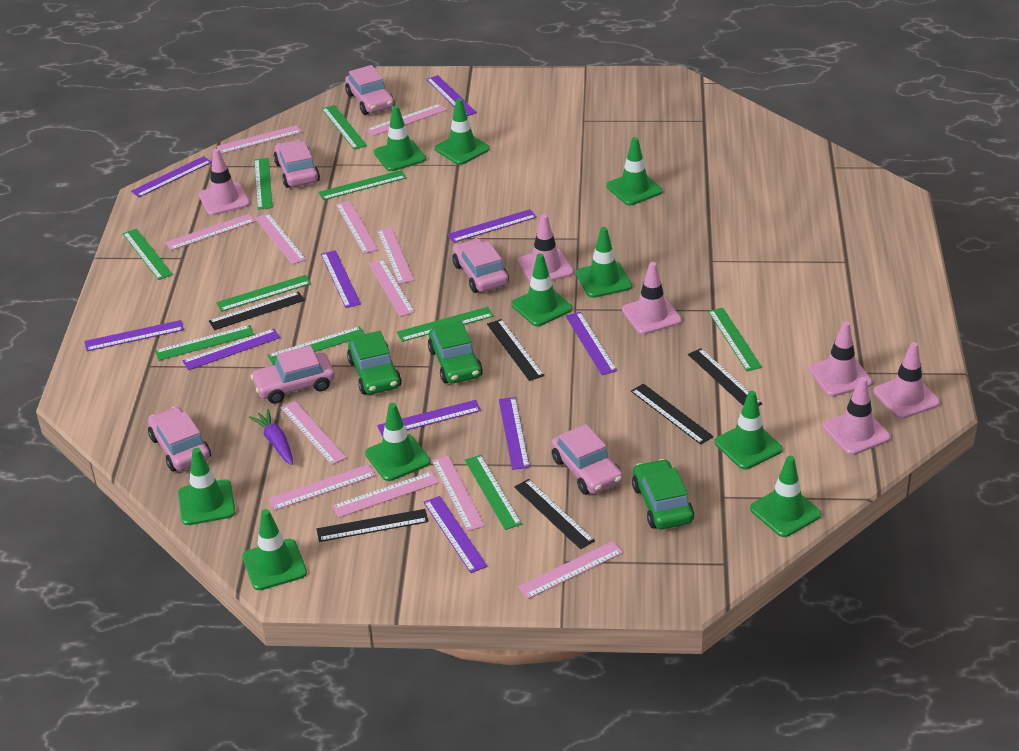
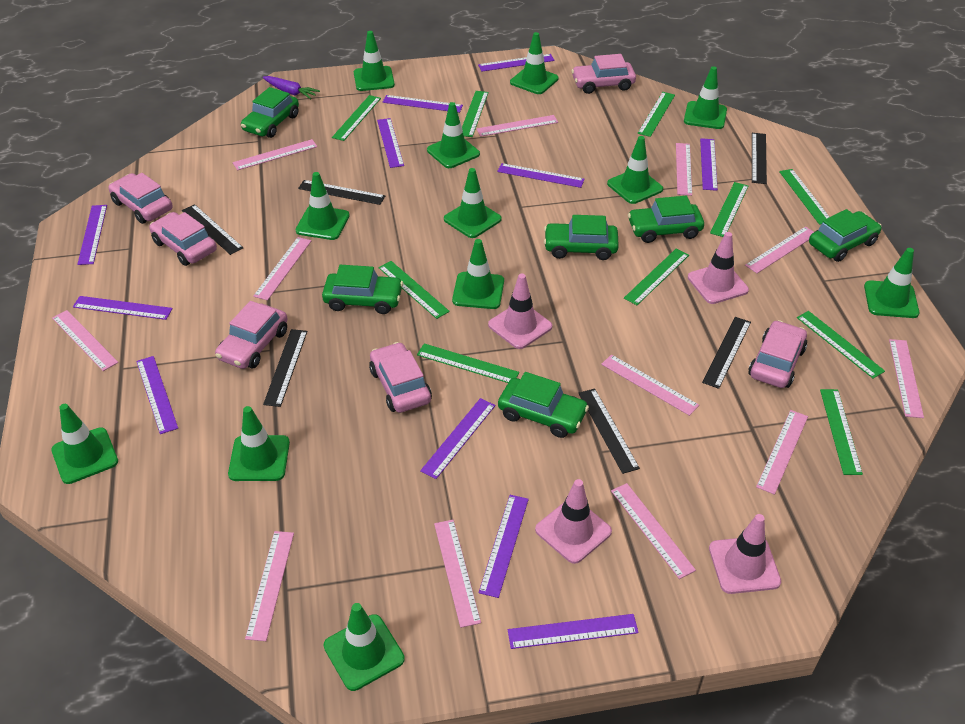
green car: [347,331,402,394] [428,320,483,384] [632,459,694,529] = 3 -> [241,87,299,138] [322,265,403,314] [498,372,589,438] [544,215,619,260] [628,196,704,243] [809,209,882,262] = 6
green traffic cone: [178,448,236,525] [242,509,307,590] [365,403,430,481] [374,105,426,171] [435,98,490,165] [511,253,572,326] [576,227,632,298] [607,137,663,205] [715,391,782,469] [750,456,821,537] = 10 -> [51,404,118,484] [228,406,290,481] [296,172,350,240] [324,603,405,691] [354,31,395,91] [427,102,480,168] [444,168,502,238] [452,239,504,309] [510,32,559,94] [607,136,663,204] [684,66,727,129] [864,248,919,318] = 12
pink traffic cone: [199,148,250,216] [518,214,574,282] [622,262,682,335] [809,321,872,397] [823,377,891,455] [874,342,940,419] = 6 -> [488,274,552,349] [535,479,612,564] [688,232,749,304] [709,514,781,594] = 4
purple ruler: [84,320,184,351] [131,156,212,197] [182,329,280,370] [321,250,361,308] [377,400,481,437] [423,496,487,573] [426,75,477,116] [447,209,537,243] [499,397,530,470] [566,312,617,375] = 10 -> [73,296,173,320] [77,205,107,265] [136,356,178,434] [377,118,404,168] [383,95,463,113] [420,398,495,479] [478,54,555,72] [479,495,529,598] [497,163,585,188] [508,614,639,649] [700,138,718,191] = 11

